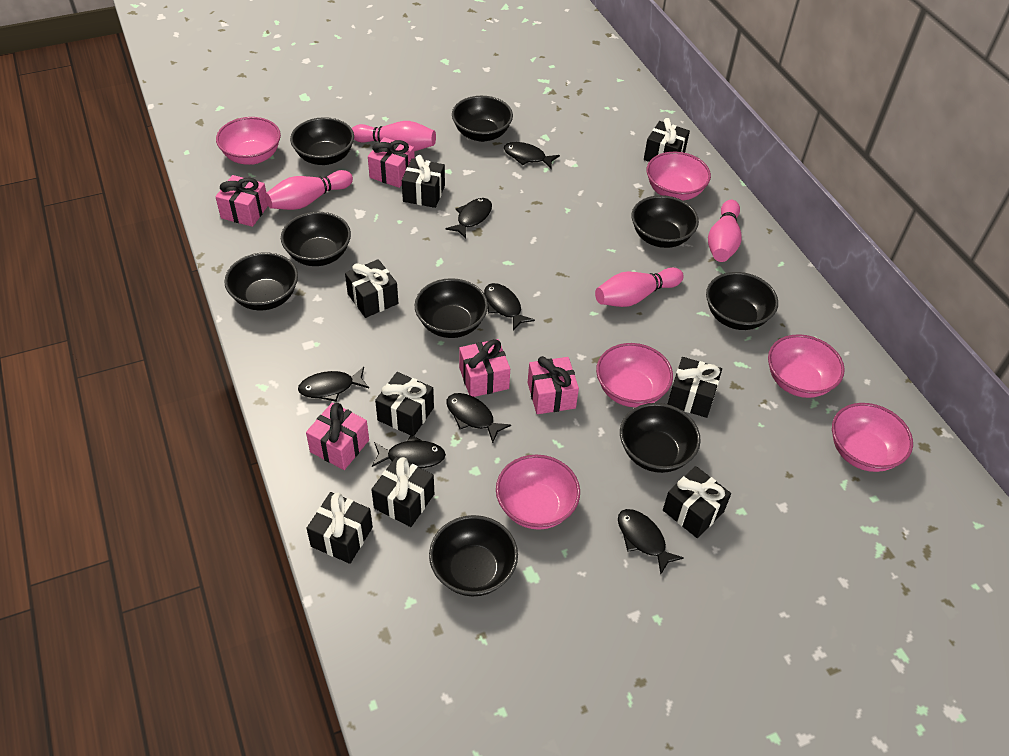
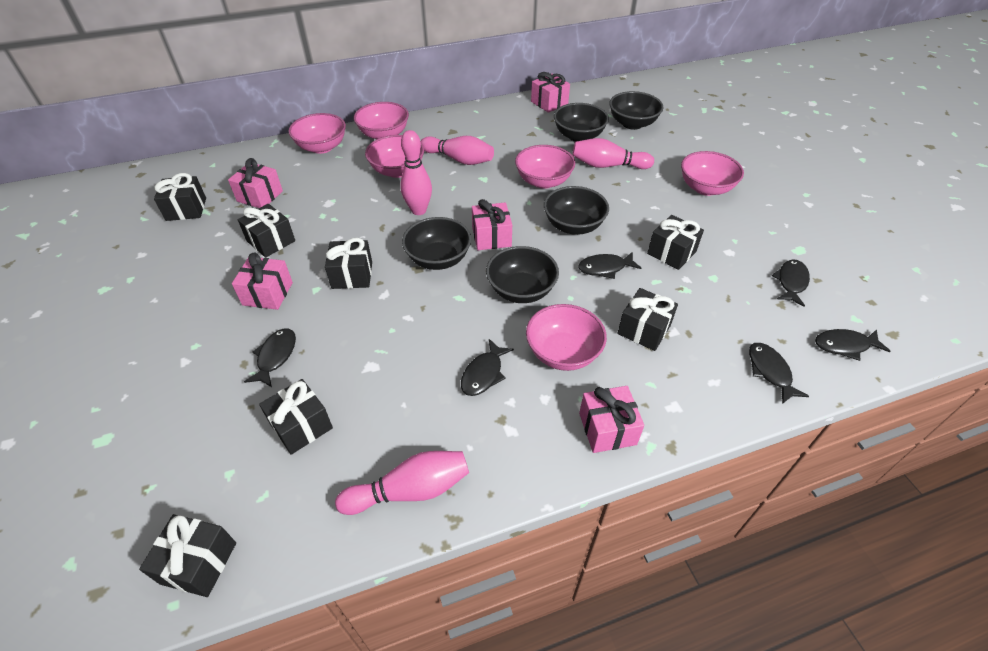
black bowl: [224,252,298,310] [281,212,351,266] [290,117,354,165] [415,278,488,338] [429,515,518,596] [452,96,513,142] [620,403,701,473] [632,195,699,248] [706,272,778,330] = 9 -> [402,217,471,270] [486,246,559,303] [544,186,609,235] [554,103,609,142] [609,91,664,130] = 5
black fish: [298,367,369,402] [372,435,446,468] [446,198,492,238] [447,393,511,443] [484,283,535,331] [504,142,560,169] [618,509,684,574] = 7 -> [244,328,296,387] [461,339,514,396] [578,252,642,279] [749,343,809,404] [772,259,810,307] [815,329,890,361] = 6
black gift: [306,492,373,564] [345,259,398,318] [371,457,434,527] [375,372,434,436] [402,155,445,208] [644,118,690,162] [663,466,731,538] [668,357,722,418] = 8 -> [139,514,236,597] [154,173,206,221] [238,204,295,258] [259,379,333,455] [325,238,372,289] [617,288,678,351] [647,215,704,270] = 7

